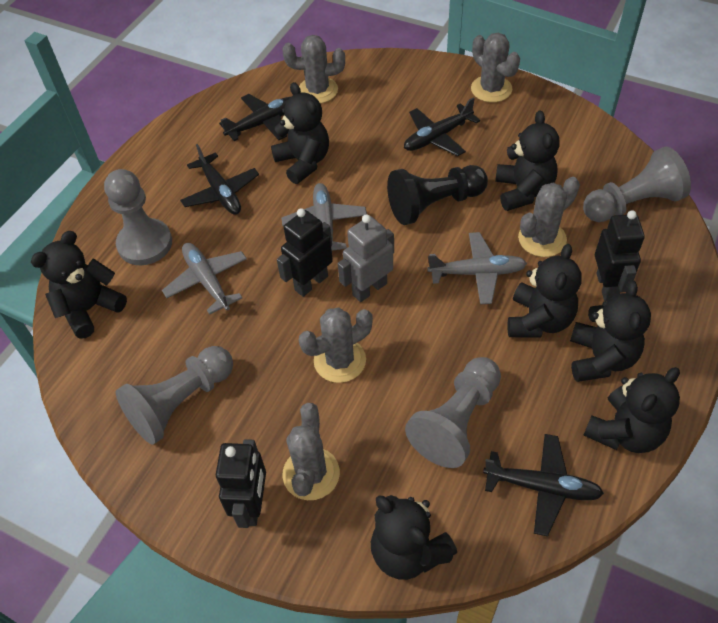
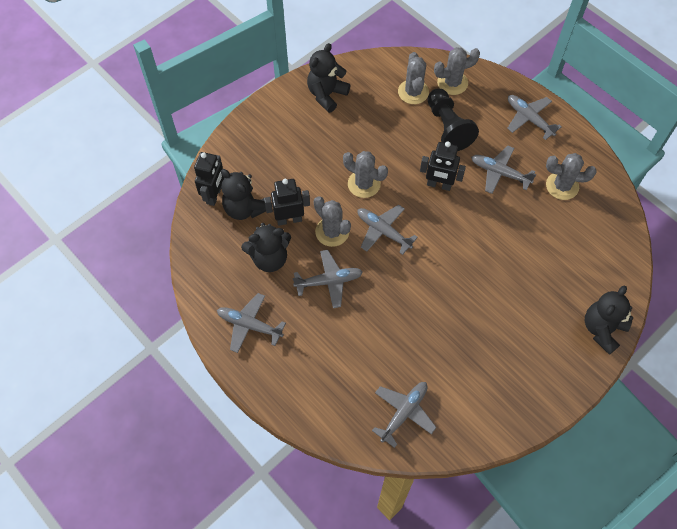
black plane: [180,144,259,214] [219,94,290,141] [404,97,480,156] [483,434,604,536] = 4 -> none = 0
black teddy bear: [31,231,127,339] [271,82,329,184] [371,495,457,580] [495,110,560,211] [508,244,582,338] [570,280,651,382] [584,367,680,453] = 7 -> [221,169,266,220] [241,223,291,272] [307,43,351,113] [585,286,633,355] = 4
grey pawn: [104,169,172,265] [116,346,233,444] [405,357,501,468] [583,147,691,222] = 4 -> none = 0
grey plane: [162,243,247,314] [282,183,367,251] [427,232,527,305] = 3 -> [217,293,286,353] [293,250,363,308] [358,205,418,255] [372,382,437,448] [471,146,536,194] [507,95,562,140] = 6
grey robot: [338,214,394,302] = 1 -> none = 0

